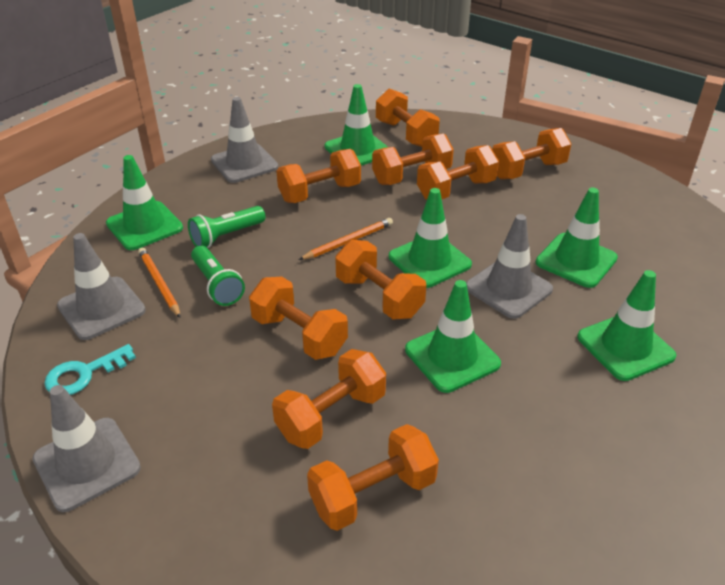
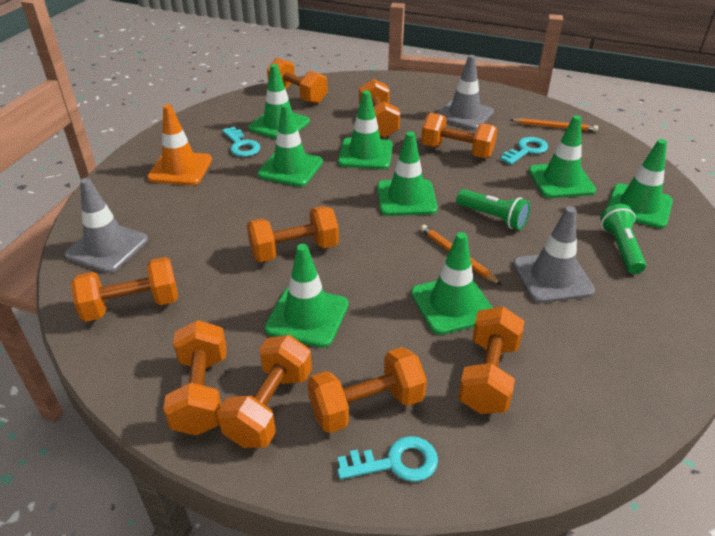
green traffic cone: [106,155,183,250] [325,84,388,166] [389,188,472,288] [405,280,501,393] [536,187,618,288] [577,270,677,381] = 6 -> [248,64,310,139] [257,104,323,187] [264,244,349,348] [338,91,393,169] [377,131,438,216] [411,232,492,335] [529,115,596,198] [607,139,673,228] = 8
grey traffic cone: [33,385,141,512] [57,233,146,340] [211,97,278,183] [466,214,553,319] = 4 -> [64,178,148,273] [436,55,494,130] [513,206,595,303] = 3
orange traffic cone: none = 0 -> [147,104,212,185] = 1
turquoise key: [44,344,136,395] = 1 -> [222,127,260,157] [337,436,438,482] [500,137,548,165] = 3

